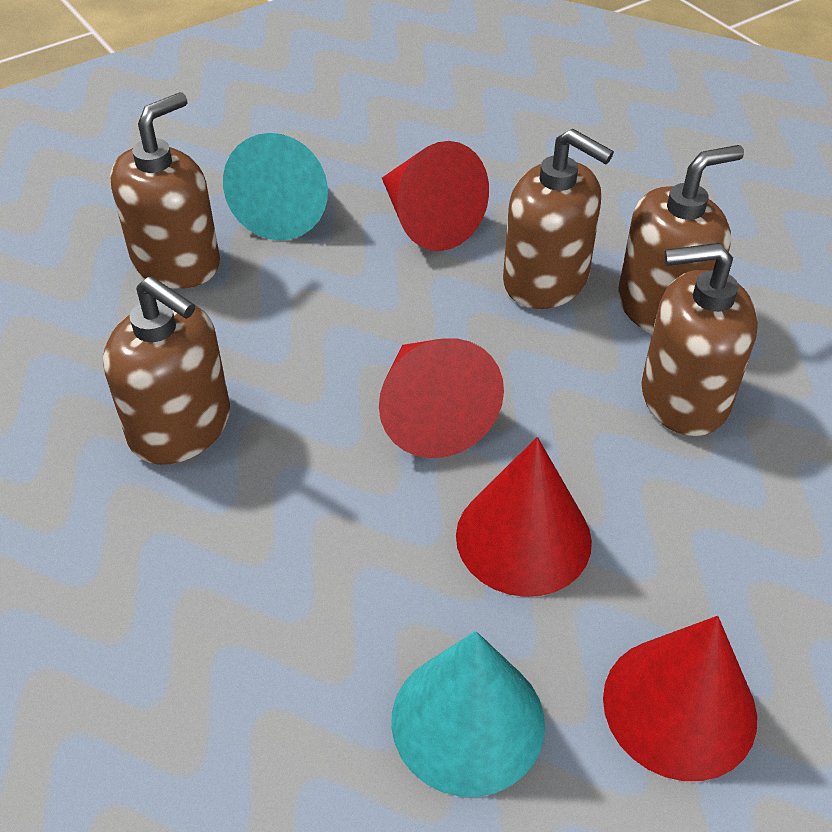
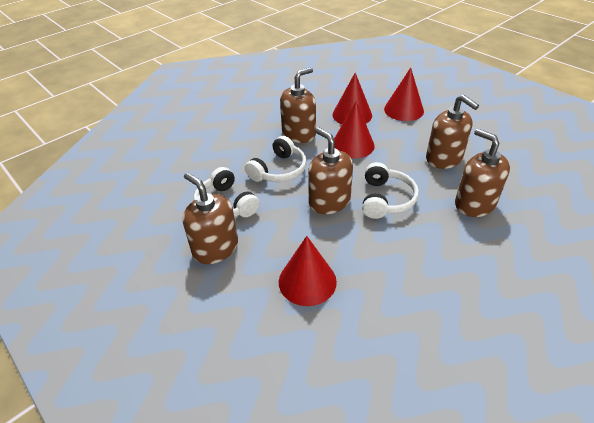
turquoise cone: [223,133,328,240] [391,631,545,797] = 2 -> none = 0
white headphones: none = 0 -> [194,167,259,217] [245,136,307,182] [362,162,419,219] = 3

